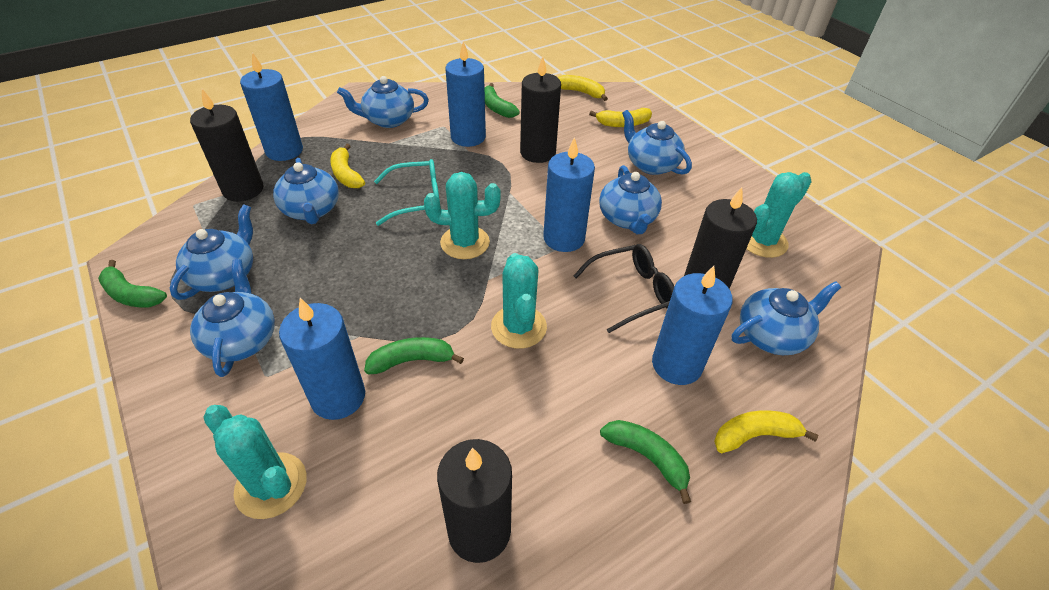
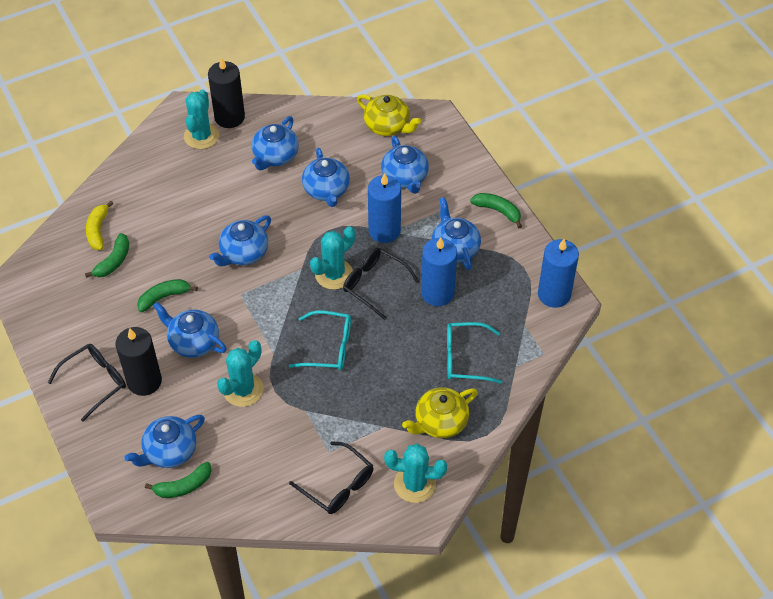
black candle: [190,89,264,202] [437,439,512,563] [520,56,561,163] [684,187,757,289] = 4 -> [115,327,162,396] [208,57,245,128] = 2
black glasses: [573,244,674,333] = 1 -> [48,344,126,422] [289,441,373,514] [343,248,419,320] = 3
blue candle: [240,52,303,161] [279,298,365,420] [445,41,486,147] [543,137,595,252] [652,266,733,385] = 5 -> [368,173,401,243] [421,237,457,306] [538,239,579,308] = 3
turquoise glasses: [374,159,439,226] = 1 -> [289,310,351,370] [447,322,502,384] = 2
yellow banana: [330,144,365,188] [558,75,608,101] [589,108,652,127] [714,410,818,453] = 4 -> [86,201,114,250] = 1
yellow teapot: none = 0 -> [357,94,421,136] [402,387,477,438] = 2

